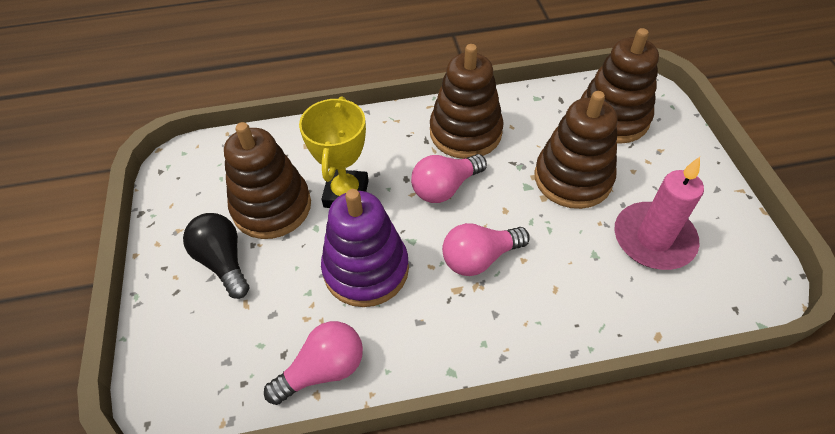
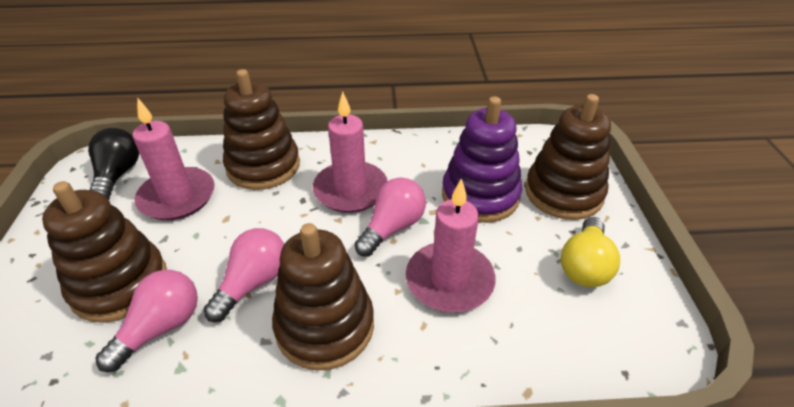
pink candle: [614,157,704,270] = 1 -> [133,97,215,220] [313,92,388,213] [406,178,496,313] = 3
yellow light bulb: none = 0 -> [561,217,620,287] = 1
yellow trophy: [299,97,369,208] = 1 -> none = 0

